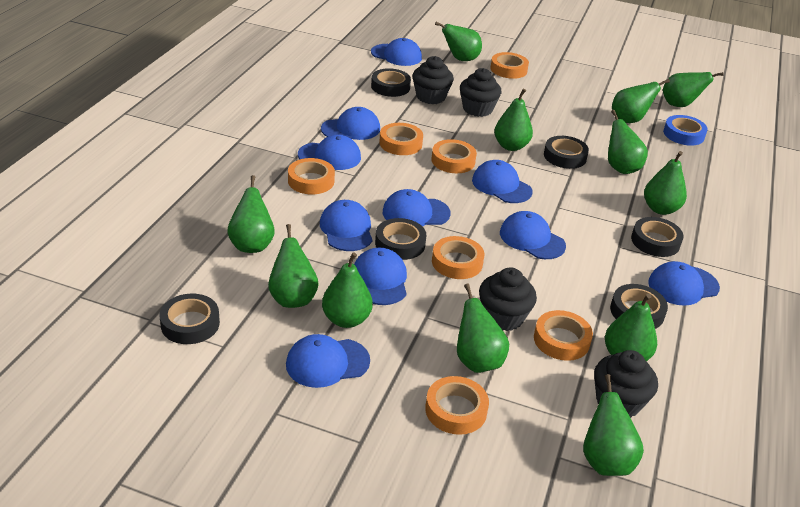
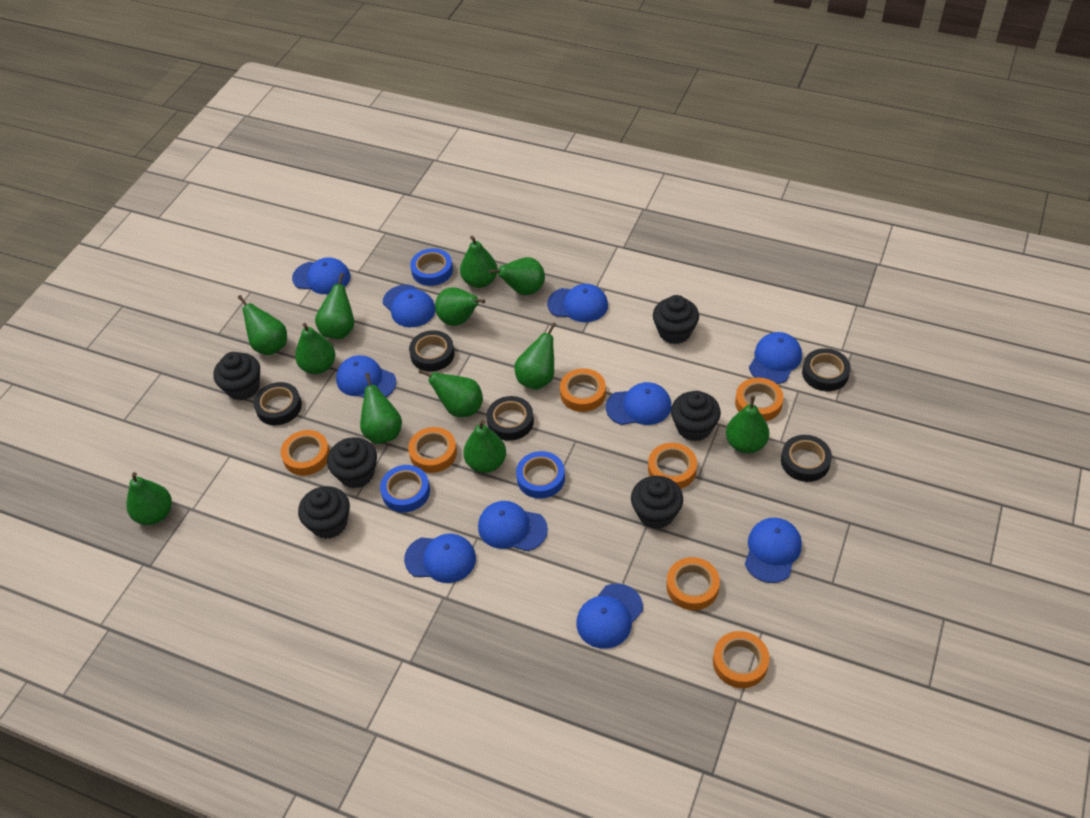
black cupcake: [412,56,454,104] [460,68,501,117] [479,267,537,331] [594,350,658,418] = 4 -> [213,352,260,400] [298,486,350,539] [327,437,377,488] [631,476,683,529] [653,295,699,344] [671,391,721,442] = 6
black tape: [159,294,220,344] [371,68,411,97] [375,218,426,260] [544,136,589,169] [610,284,668,329] [631,217,684,257] = 6 -> [253,382,302,425] [409,330,455,372] [486,396,534,441] [781,435,832,482] [802,348,851,391] = 5
blue tape: [663,115,708,146] = 1 -> [380,465,430,512] [410,248,453,286] [516,451,565,499] = 3

